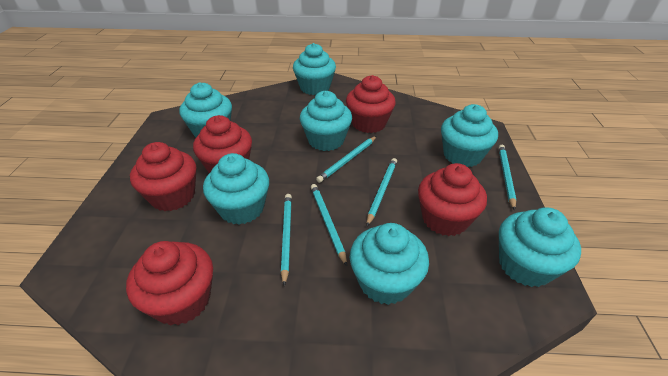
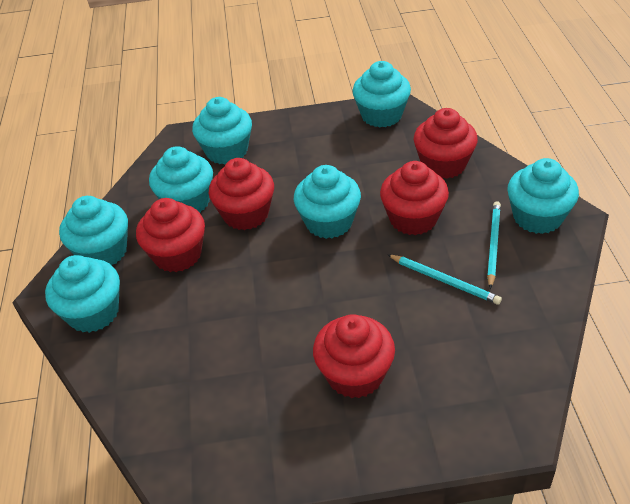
turquoise pencil: [281,194,292,286] [311,184,347,266] [316,136,377,183] [367,158,397,226] [499,145,516,210] = 5 -> [387,254,502,305] [487,201,501,289] = 2

